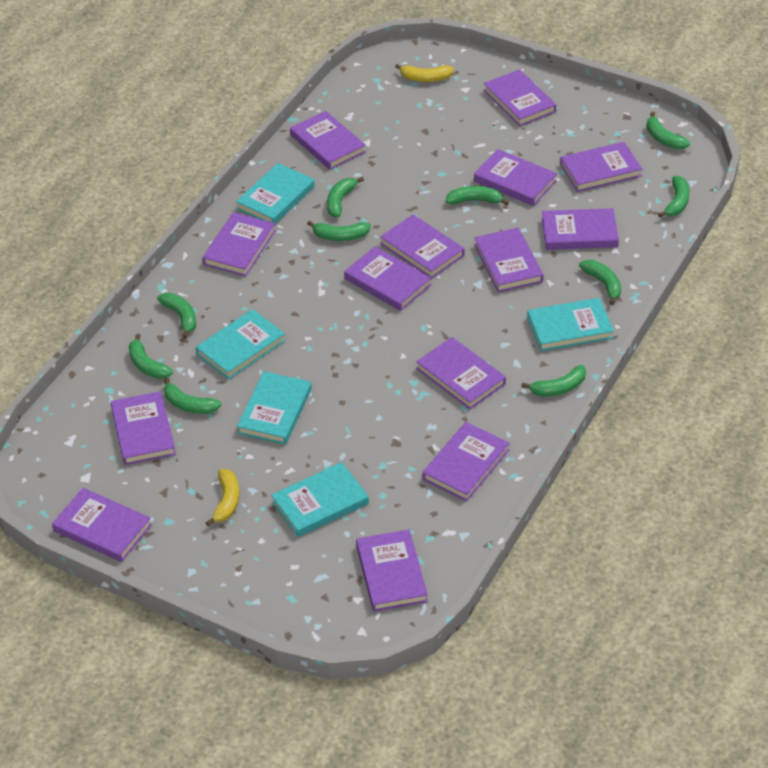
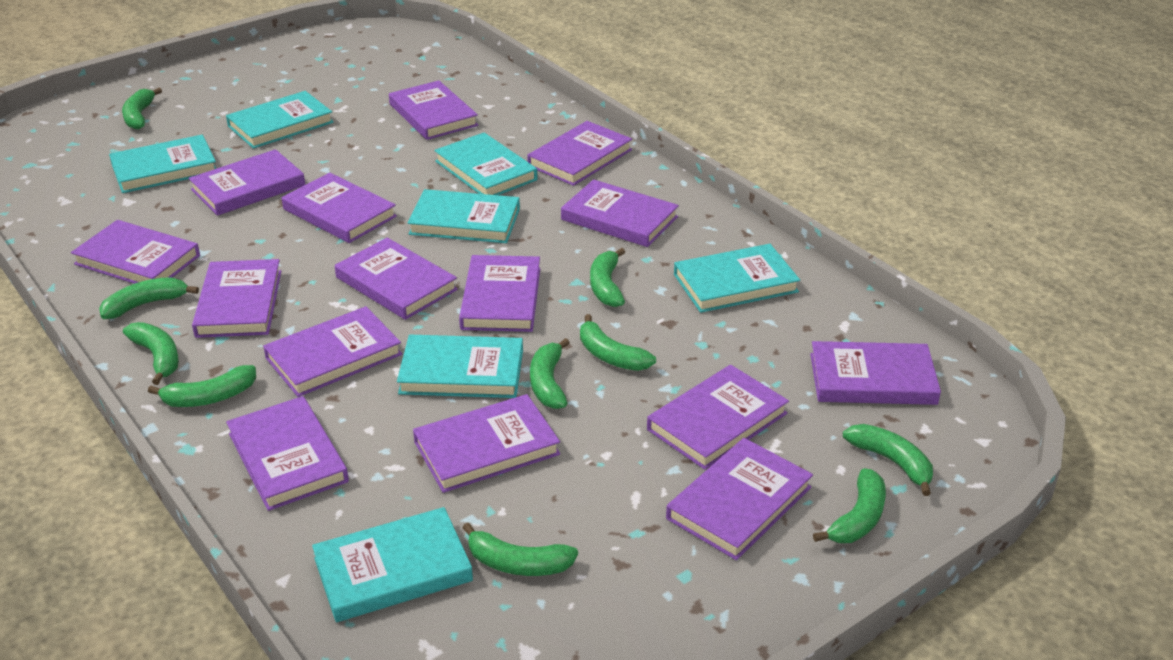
purple book: [52,488,152,562] [111,391,176,465] [202,212,276,277] [290,111,366,170] [344,246,431,311] [356,529,428,612] [380,214,465,279] [416,337,506,410] [422,422,510,502] [474,149,557,206] [474,228,544,292] [483,69,557,127] [542,208,619,250] [560,142,642,192] = 14 -> [71,220,200,284] [189,149,305,216] [192,259,281,338] [226,396,349,511] [263,306,402,397] [282,173,397,243] [335,238,458,320] [389,80,478,140] [413,394,560,493] [459,255,540,332] [527,121,632,186] [561,179,679,247] [647,365,789,470] [666,438,813,560] [810,341,941,405] = 15
turquoise book: [196,309,286,380] [236,163,315,224] [237,371,312,445] [271,462,369,537] [527,298,614,351] = 5 -> [109,135,216,193] [226,91,333,149] [312,507,473,622] [397,335,523,398] [408,189,520,243] [434,133,538,195] [674,244,800,313] = 7
yellow banana: [205,469,239,526] [395,64,454,82] = 2 -> none = 0

